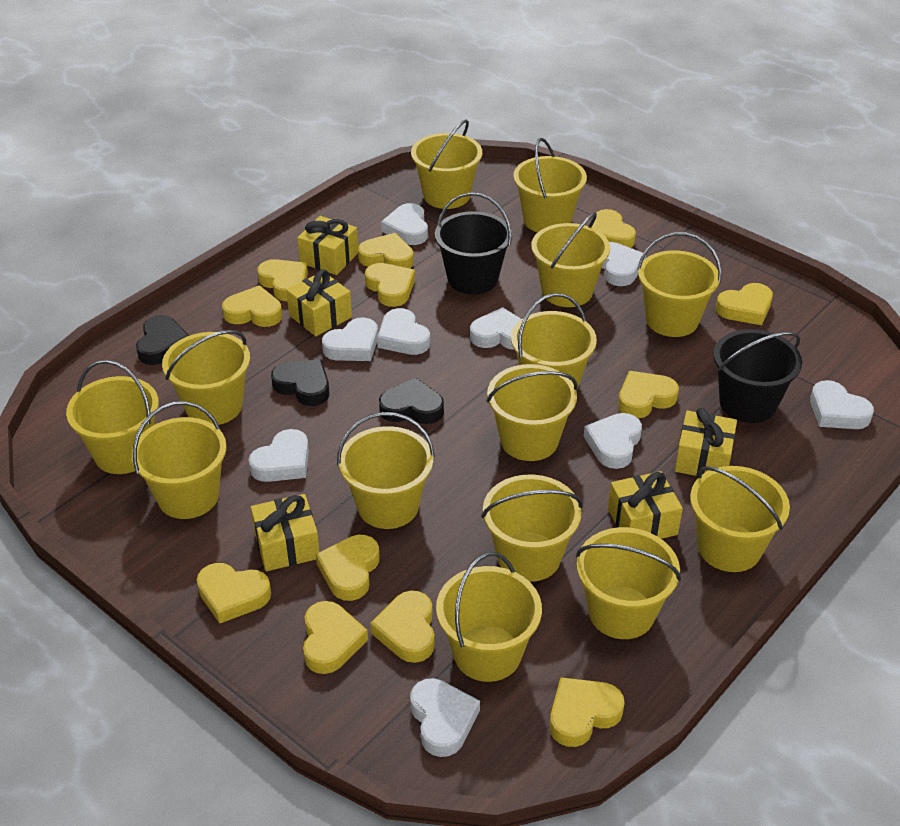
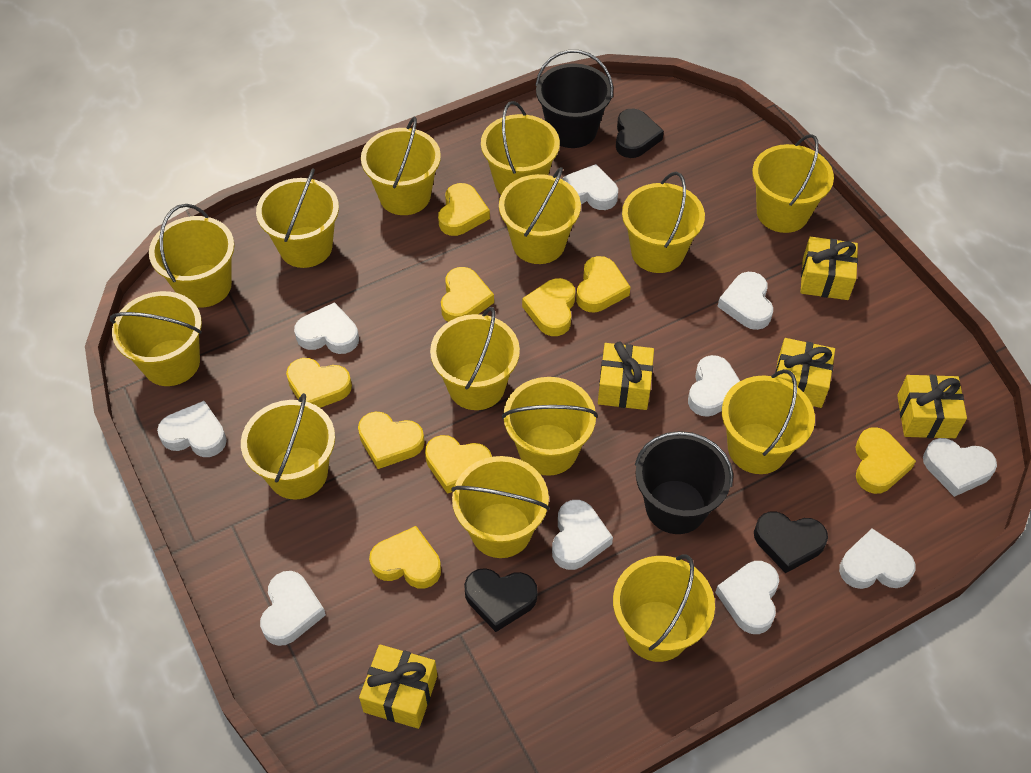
white heart: [249,429,309,482] [322,317,378,361] [377,308,430,355] [381,203,428,245] [410,678,480,757] [470,307,521,350] [584,413,642,469] [602,242,646,286] [810,380,874,429] = 9 -> [157,401,227,457] [260,571,326,646] [294,302,359,354] [552,500,613,570] [562,164,618,210] [688,355,740,417] [715,561,779,634] [717,272,773,330] [839,529,915,589] [923,438,997,497] = 10
yellow heart: [197,563,271,624] [222,285,282,327] [257,259,308,301] [303,601,368,674] [316,535,380,601] [358,233,414,268] [365,263,415,307] [370,591,435,663] [550,677,625,747] [592,209,636,248] [618,371,679,418] [716,283,773,325] = 12 -> [286,358,352,408] [358,412,425,469] [369,526,441,588] [425,435,492,494] [438,183,490,236] [441,267,494,322] [522,278,575,336] [576,256,631,313] [855,427,916,494] = 9

